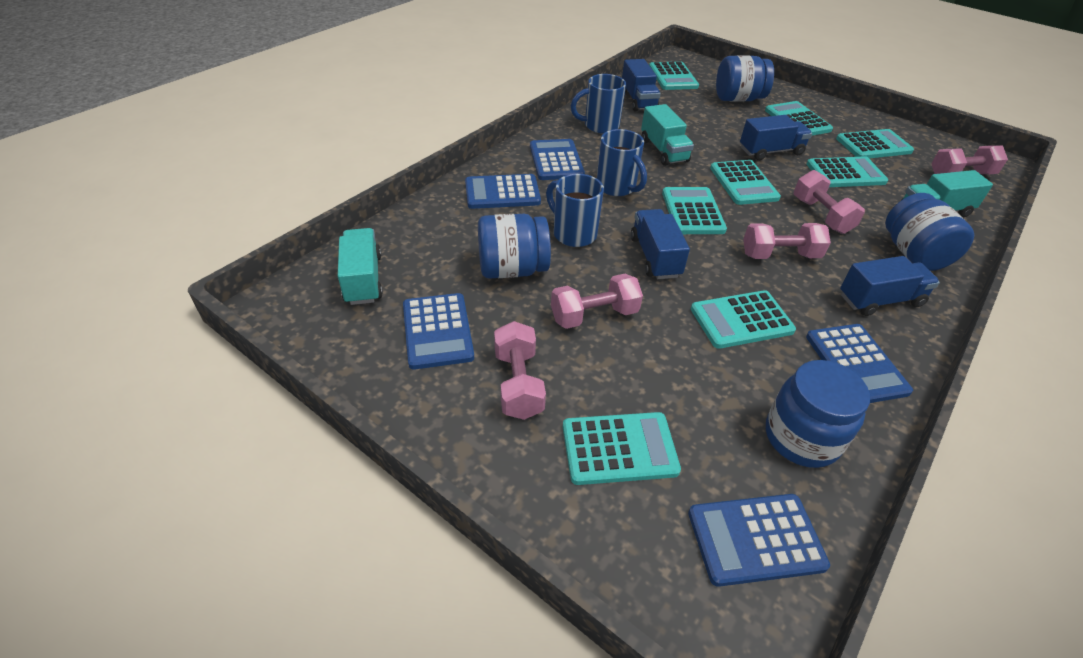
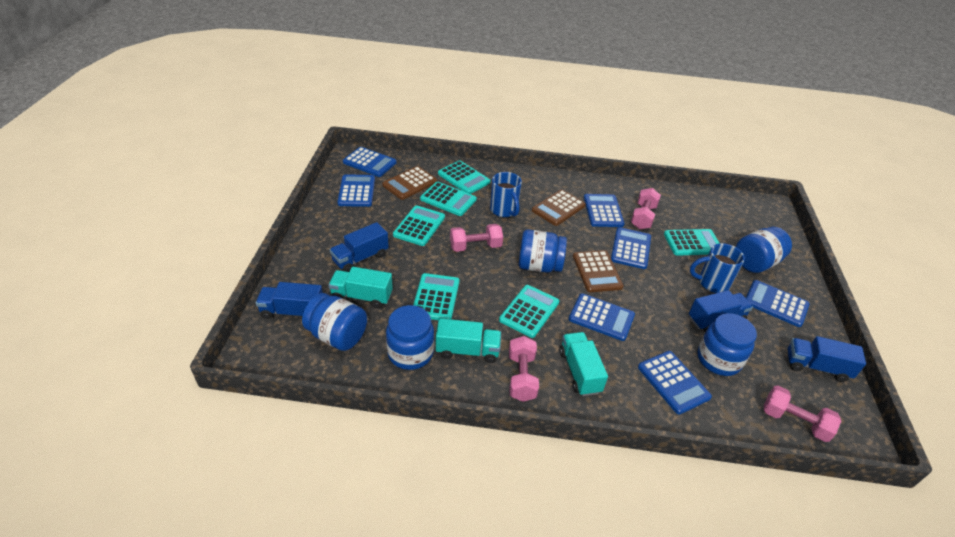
blue calculator: [403,293,474,370] [465,174,541,209] [530,139,585,180] [688,494,830,587] [806,324,913,403] = 5 -> [337,174,375,207] [343,147,397,177] [569,293,635,341] [584,194,625,227] [611,227,651,269] [638,351,712,414] [746,280,810,327] = 7
blue jar: [478,214,551,279] [716,55,774,101] [766,360,870,468] [885,193,974,271] = 4 -> [302,293,367,351] [386,305,434,370] [519,230,567,273] [698,313,757,376] [736,227,792,273] = 5
blue mug: [546,174,604,247] [571,74,626,134] [597,129,647,196] = 3 -> [490,172,522,217] [690,243,745,293] = 2
brown calculator: none = 0 -> [382,166,437,200] [532,190,586,226] [573,250,624,292] = 3
pink dumbbell: [494,321,546,420] [551,274,643,329] [743,223,831,259] [794,170,865,234] [931,145,1008,174] = 5 -> [450,224,503,252] [509,336,539,402] [631,188,661,229] [764,385,841,442] = 4
turquoise calculator: [563,412,681,485] [649,61,699,90] [662,187,727,234] [691,290,796,349] [710,160,781,205] [765,101,833,136] [807,156,888,187] [836,129,914,158] = 8 -> [393,205,445,246] [413,273,460,320] [420,182,477,216] [438,160,491,194] [499,285,559,338] [664,229,719,256] = 6

